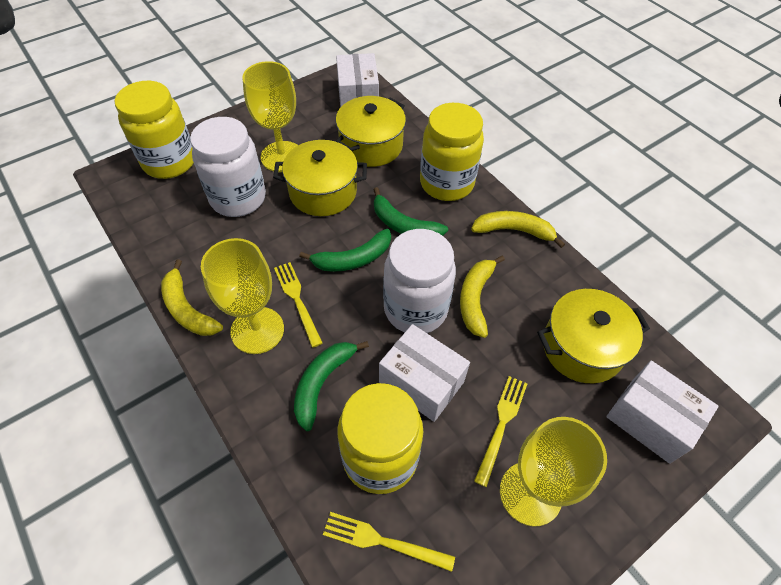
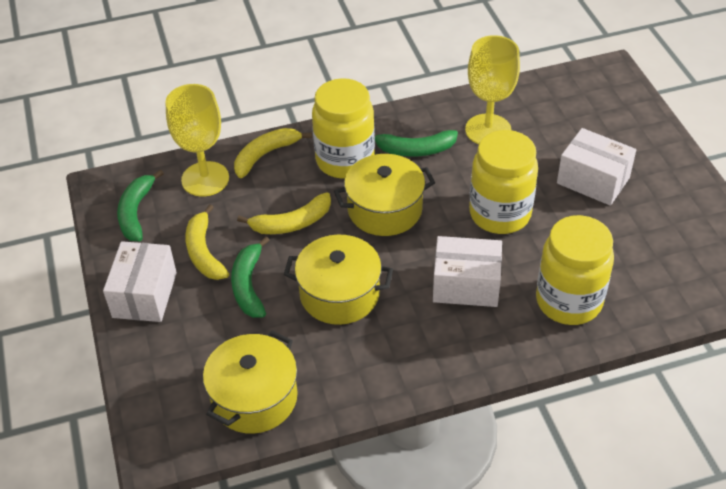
white jar: [190,117,266,217] [383,229,456,333] = 2 -> none = 0
yellow fork: [274,262,323,348] [323,512,455,572] [474,376,527,487] = 3 -> none = 0
yellow goblet: [201,238,284,354] [242,61,298,172] [500,417,607,527] = 3 -> [165,84,229,196] [465,35,520,144] = 2

